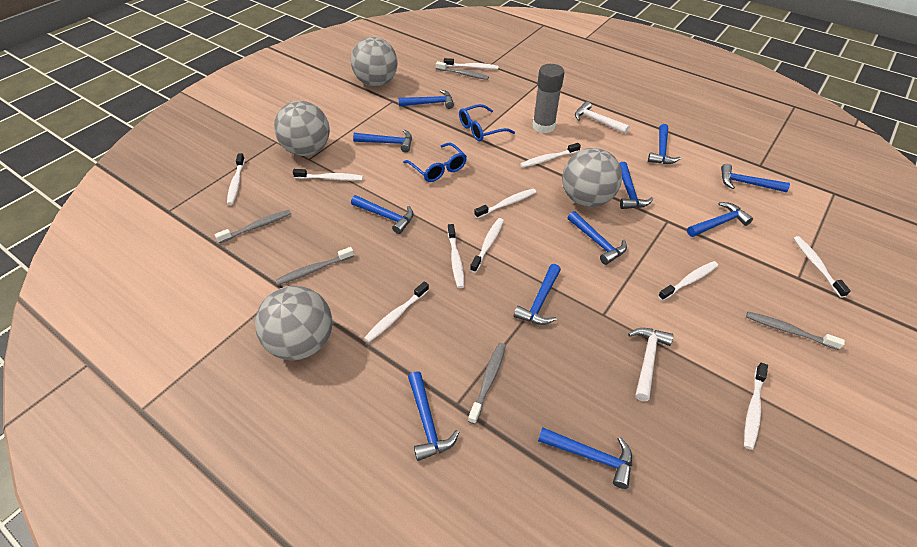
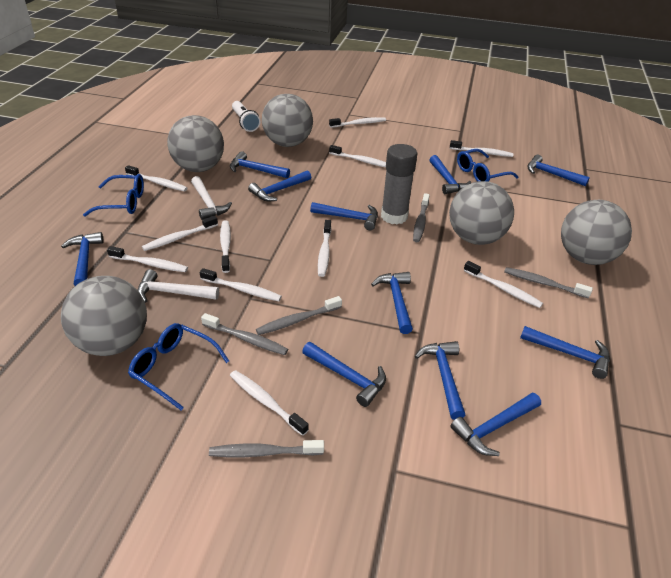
blue glasses: [403,142,467,182] [459,104,515,142] = 2 -> [83,174,144,217] [128,323,229,410] [457,149,518,182] = 3
grey ball: [255,286,333,361] [274,101,330,156] [351,37,398,86] [562,148,622,207] = 4 -> [61,276,147,356] [167,115,224,172] [262,94,313,147] [449,181,514,245] [561,200,632,265] = 5
white flashlight: none = 0 -> [232,101,260,132] = 1

